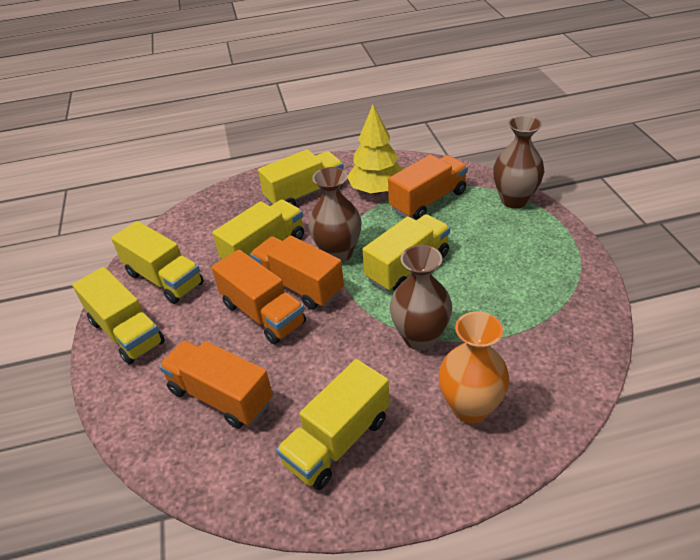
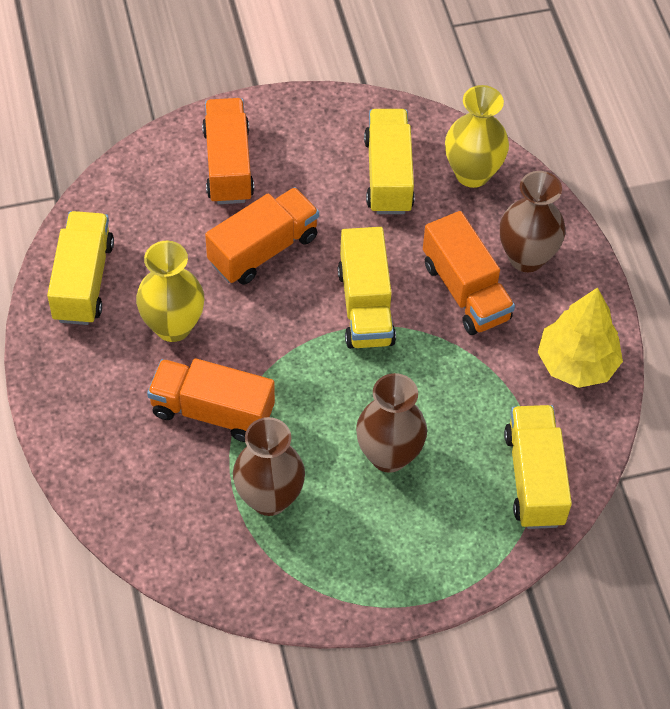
orange vase: [439,311,510,423] = 1 -> none = 0
yellow truck: [72,267,165,364] [111,221,204,304] [212,199,304,259] [258,149,344,206] [276,359,390,490] [363,214,450,292] = 6 -> [47,211,114,325] [338,227,396,349] [364,109,415,214] [504,405,572,529] = 4
yellow vase: none = 0 -> [136,241,204,342] [445,85,509,188] = 2

